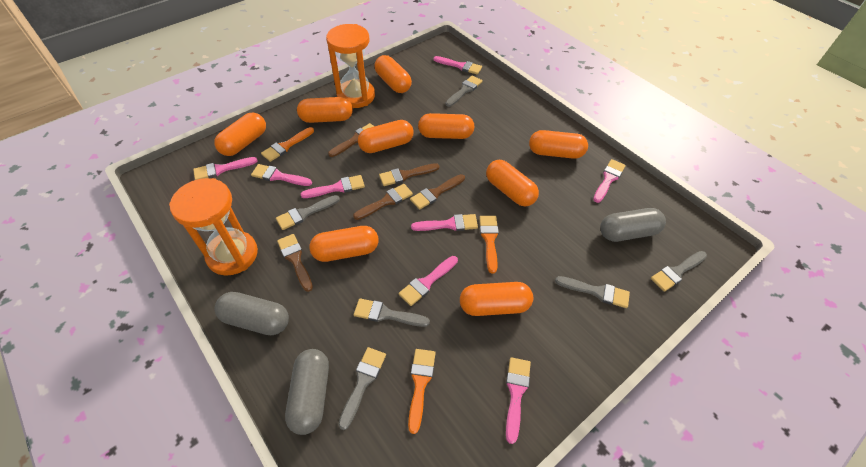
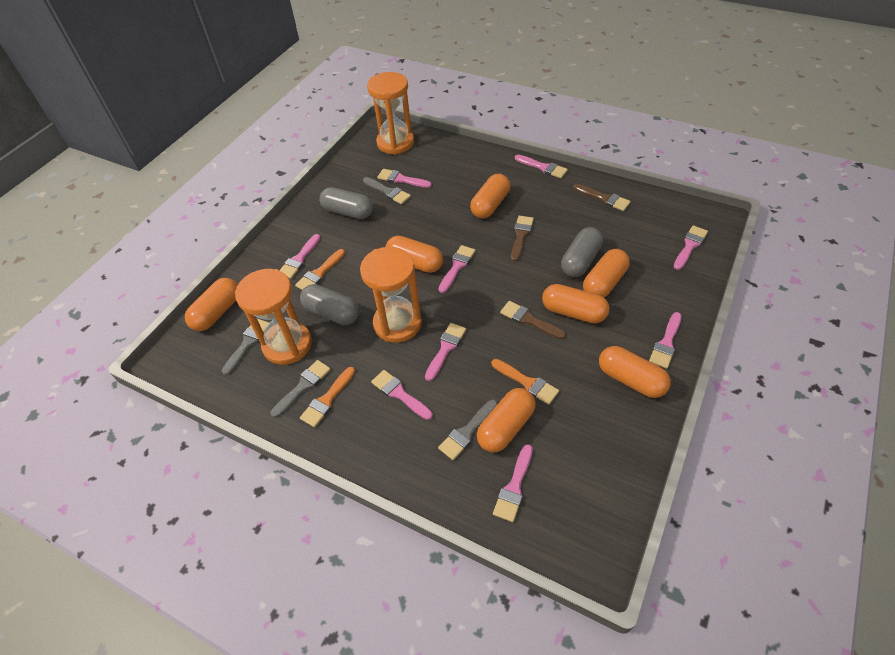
brown brush: [277,234,313,292] [328,123,374,157] [353,184,413,220] [379,163,440,186] [410,174,465,210] = 5 -> [500,301,566,339] [511,216,534,262] [573,184,631,211] = 3
grey brush: [276,195,340,230] [338,347,386,430] [354,298,430,327] [446,76,483,107] [555,276,630,308] [651,251,707,292] = 6 -> [222,319,269,375] [270,360,331,418] [363,177,411,204] [438,400,497,460] = 4
orange capsule: [214,113,266,156] [297,97,353,123] [309,226,379,262] [358,120,414,153] [375,55,412,93] [418,113,474,139] [460,282,533,316] [486,160,539,206] [529,130,588,159] = 9 -> [185,278,238,331] [386,236,443,273] [470,174,510,218] [477,388,536,452] [542,284,610,323] [583,249,630,298] [599,346,671,398] = 7
orange hourglass: [169,178,258,276] [326,24,375,108] = 2 -> [235,269,312,365] [360,247,422,343] [367,72,414,155] = 3
pink brush: [193,157,257,180] [251,164,312,186] [300,175,365,198] [399,256,458,306] [411,214,478,231] [434,56,482,75] [506,357,531,444] [593,159,626,203] = 8 -> [279,234,320,279] [371,370,433,420] [377,169,432,188] [425,323,466,381] [439,245,475,293] [493,444,533,522] [515,155,568,178] [649,312,682,369] [674,225,708,270] = 9

